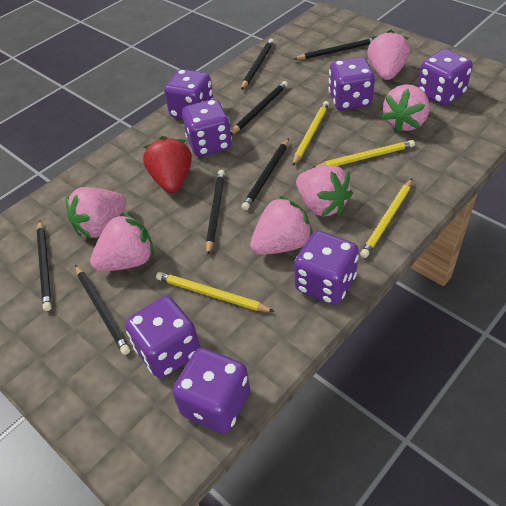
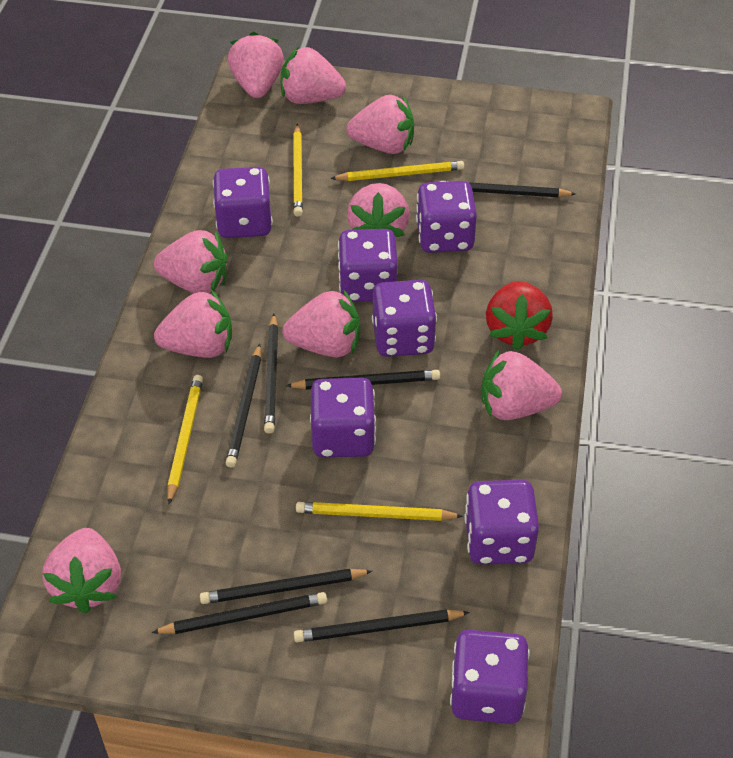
pink strawberry: [66,187,126,238] [90,213,154,272] [250,196,313,255] [296,165,353,217] [367,30,410,80] [381,84,430,133] = 6 -> [42,528,121,613] [154,230,228,293] [154,290,232,358] [228,32,284,98] [281,47,346,104] [282,289,360,357] [346,95,414,154] [347,183,409,238] [481,349,562,420] = 9

